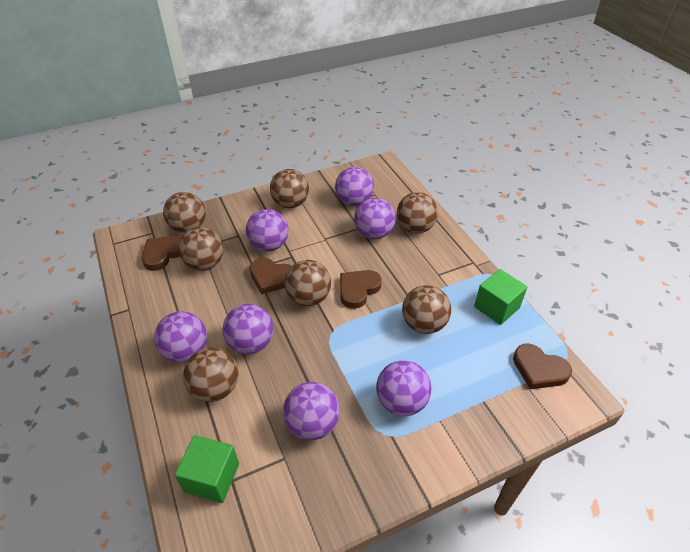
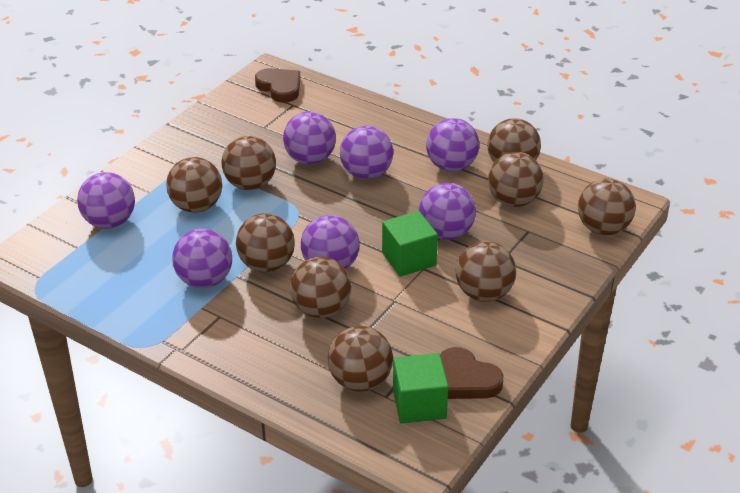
brown ball: [163,192,206,233] [178,227,224,271] [183,347,238,402] [270,169,309,208] [284,260,331,306] [397,192,438,233] [402,285,451,334] = 7 -> [166,157,222,213] [222,136,276,190] [236,213,295,272] [290,257,351,318] [328,326,393,391] [456,241,516,302] [487,118,541,162] [488,152,544,207] [578,179,636,235] = 9
brown heart: [142,236,181,271] [250,258,292,294] [340,270,382,309] [513,344,572,389] = 4 -> [255,68,300,103] [440,347,503,399] = 2

